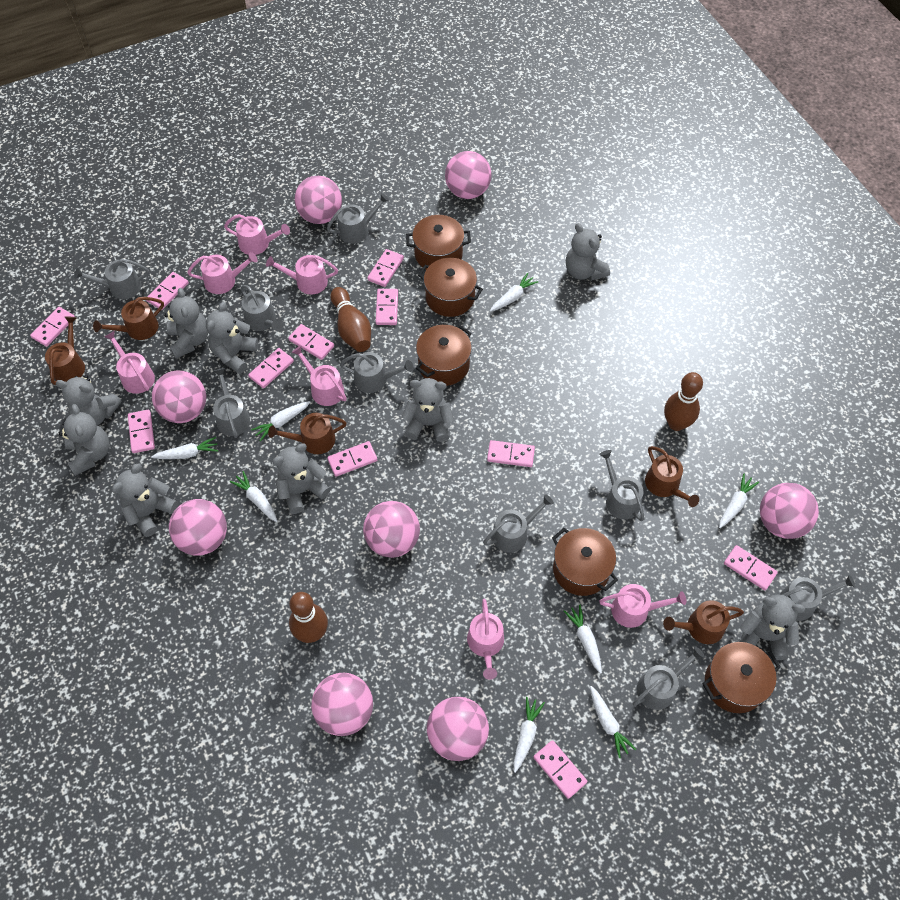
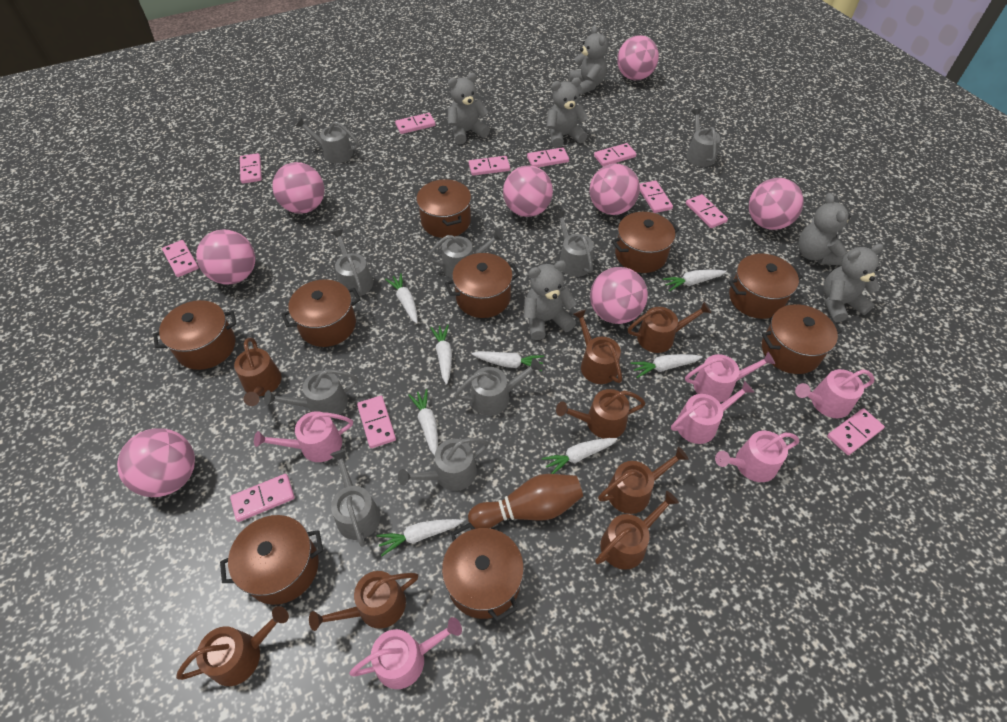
brown bowling pin: [289,592,328,643] [330,287,371,352] [664,372,703,431] = 3 -> [468,474,583,529] = 1
brown pot: [406,215,471,270] [416,325,472,386] [418,258,483,317] [552,528,618,596] [702,642,781,713] = 5 -> [153,300,236,370] [220,515,323,605] [281,280,361,347] [417,179,471,238] [442,523,524,622] [445,253,520,318] [612,212,679,273] [728,254,803,319] [762,304,842,374] = 9
brown watering can: [45,317,85,385] [93,297,164,340] [268,413,346,454] [645,446,699,507] [663,600,744,644] = 5 -> [176,606,289,686] [234,338,282,406] [309,571,418,631] [556,389,646,439] [573,309,622,384] [595,491,679,570] [598,447,688,514] [628,302,711,353] = 8
grey teddy bear: [56,375,121,425] [59,404,109,476] [112,463,178,537] [164,288,208,358] [206,302,259,374] [273,443,330,514] [402,378,454,442] [566,223,610,281] [739,594,805,660] = 9 -> [448,73,490,144] [523,260,577,340] [547,77,588,148] [569,26,608,95] [798,193,851,265] [823,244,883,322] = 6
pink watering can: [104,331,155,394] [187,252,258,294] [224,214,290,255] [266,255,338,295] [292,346,347,406] [467,599,504,680] [599,584,686,628] = 7 -> [254,411,353,462] [349,617,462,689] [671,381,754,444] [685,352,775,402] [715,431,799,482] [795,369,875,418] = 6

